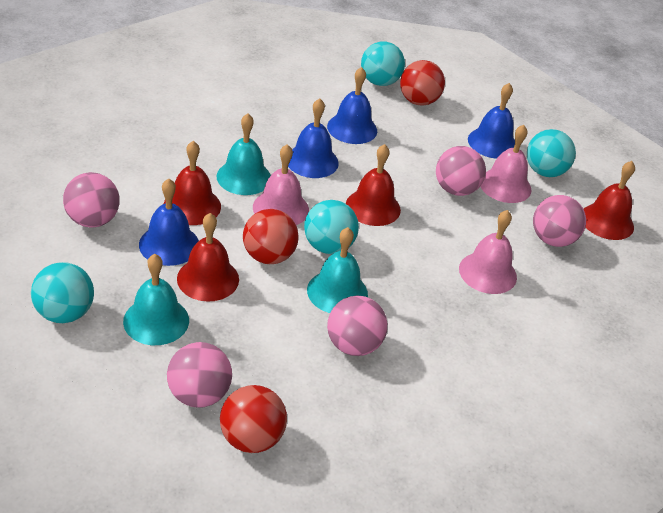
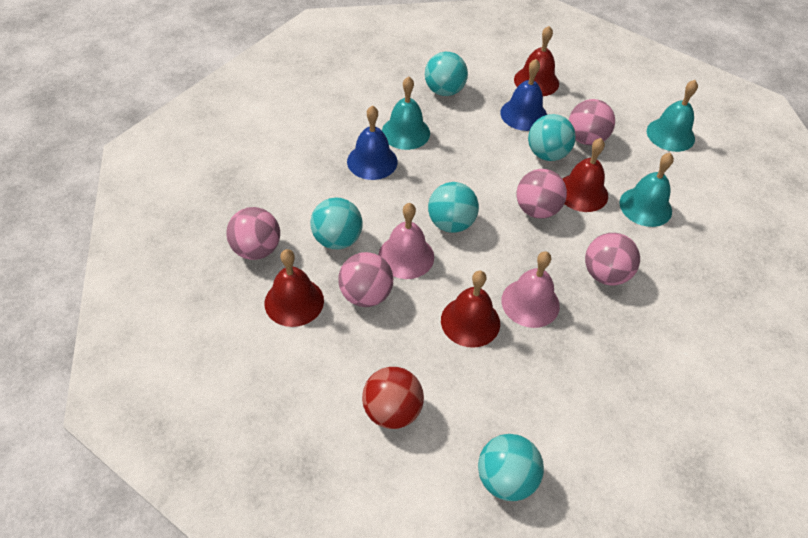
blue bell: [139,178,199,266] [288,98,339,178] [327,67,377,144] [468,83,515,159] = 4 -> [347,105,398,180] [500,59,547,131] = 2
pink bell: [253,144,309,225] [459,210,517,294] [480,125,531,203] = 3 -> [378,203,434,279] [501,251,560,328] = 2
red ball: [220,385,287,453] [243,209,299,264] [400,60,445,106] = 3 -> [362,367,424,429] = 1
turquoise ball: [31,262,94,323] [304,200,359,254] [361,42,405,86] [527,129,576,177] = 4 -> [310,197,363,249] [425,52,468,96] [428,182,479,233] [478,434,544,501] [528,114,576,161] = 5

